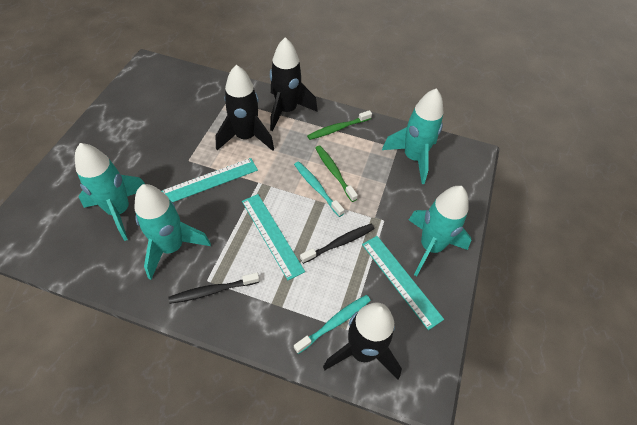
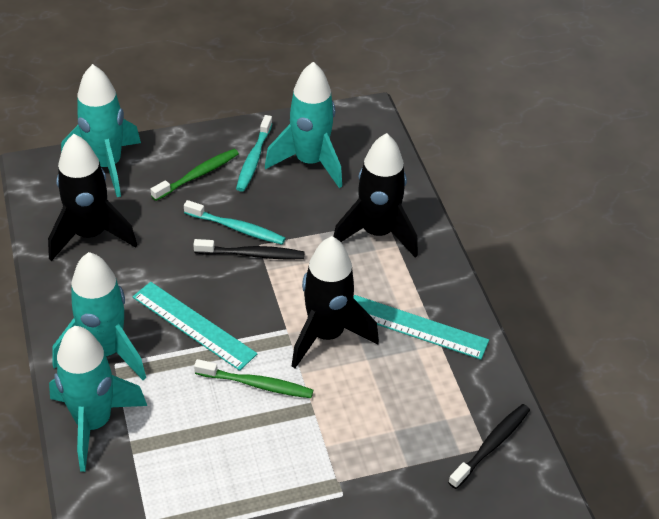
turquoise ruler: [162,158,258,202] [242,194,305,280] [362,236,444,330] = 3 -> [133,282,257,371] [353,295,489,360] = 2

